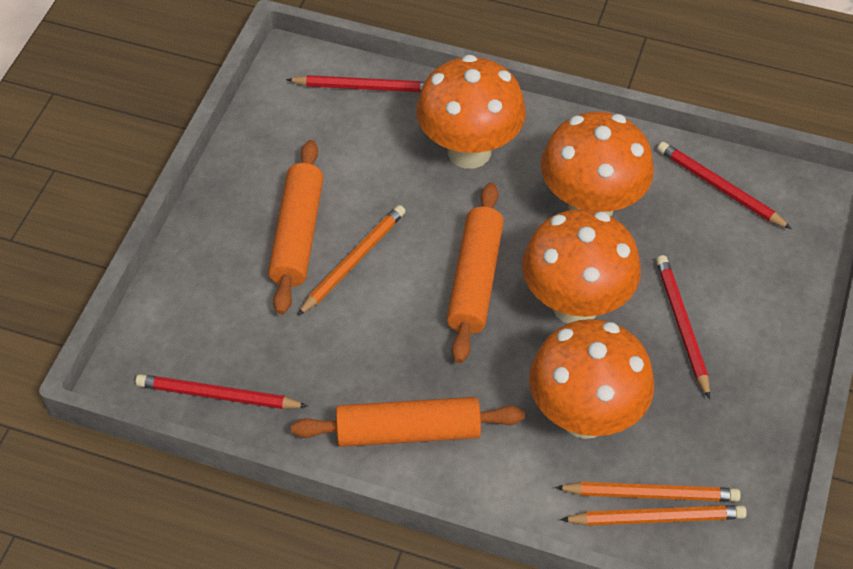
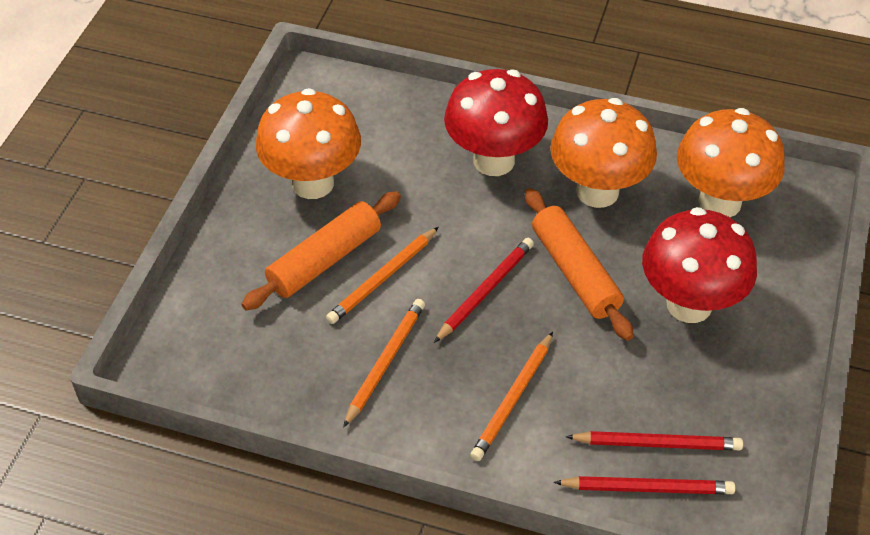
orange mushroom: [416,55,526,169] [522,209,641,323] [529,319,654,439] [541,112,654,216] = 4 -> [256,88,361,199] [550,98,657,208] [677,108,785,217] = 3
orange rolling pin: [268,140,324,315] [291,397,525,447] [447,183,504,363] = 3 -> [241,191,401,310] [525,188,634,341] = 2
red mushroom: none = 0 -> [444,69,548,176] [642,207,757,323] = 2
red pencil: [135,374,308,409] [286,75,425,92] [656,255,710,399] [657,142,792,229] = 4 -> [434,238,534,343] [554,476,736,494] [566,431,743,450] = 3

